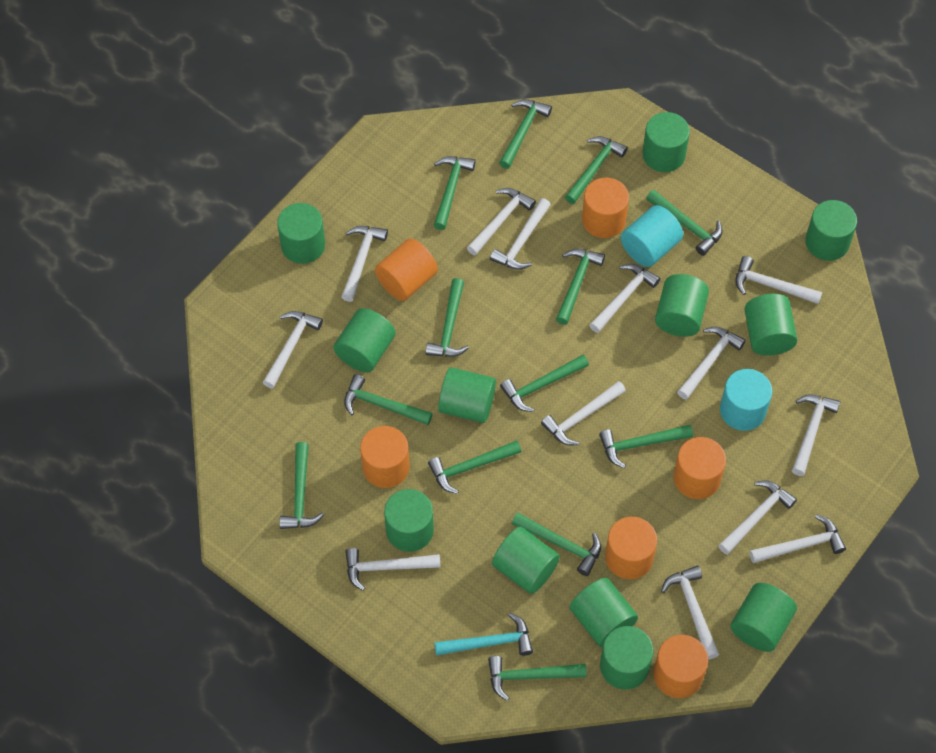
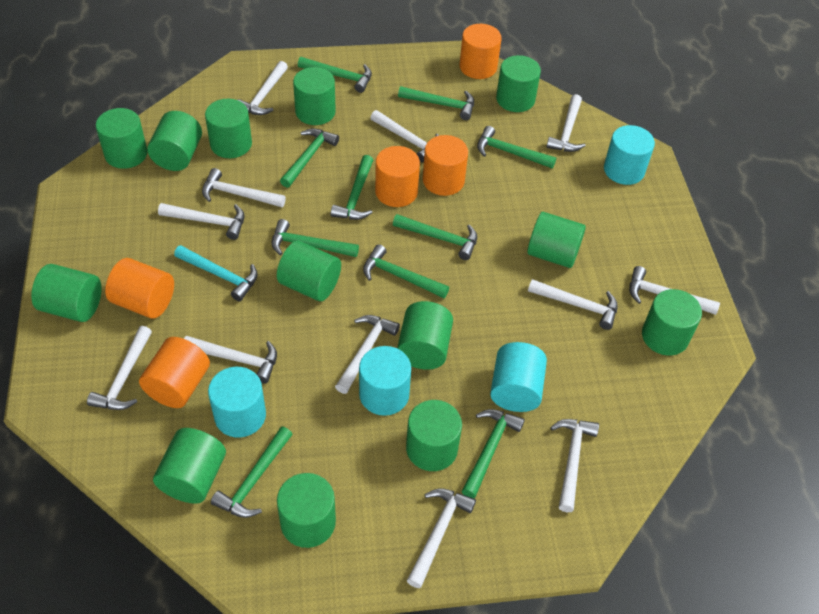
green cylinder: [277,203,325,264] [333,308,396,372] [384,489,434,552] [438,367,496,423] [492,527,560,594] [570,578,638,647] [600,626,653,689] [642,112,690,172] [655,274,709,337] [731,583,797,652] [744,294,797,356] [805,200,857,261] = 12 -> [31,264,101,322] [96,108,147,169] [147,111,202,171] [153,428,226,504] [205,99,252,158] [277,241,341,301] [277,473,336,548] [293,67,336,125] [397,301,453,370] [406,400,462,471] [496,55,541,112] [527,212,586,268] [642,289,702,356] = 13
green hammer: [279,442,324,529] [344,374,433,425] [426,278,469,357] [428,440,521,494] [434,156,476,230] [488,656,587,701] [499,99,552,169] [500,355,589,412] [512,512,601,576] [556,249,605,325] [565,136,628,204] [599,425,693,468] [646,190,722,256] = 13 -> [211,426,293,518] [271,219,359,257] [280,128,339,188] [298,57,372,93] [331,155,373,220] [363,244,449,298] [393,214,477,260] [398,86,474,120] [462,409,525,498] [477,126,556,168] = 10
orange cylinder: [360,426,410,488] [375,238,438,301] [582,178,629,238] [605,517,657,579] [654,635,708,698] [673,437,726,499] = 6 -> [105,258,174,319] [139,337,210,408] [375,146,420,207] [423,135,468,196] [459,24,502,79] = 5
turquoise cylinder: [621,205,683,267] [720,369,772,431] = 2 -> [208,367,266,438] [359,346,411,416] [490,342,547,412] [604,125,655,185] = 4
white hammer: [262,311,323,388] [341,226,388,302] [345,548,441,591] [467,188,536,256] [490,198,551,270] [541,381,626,445] [589,264,660,333] [661,565,719,659] [677,327,746,400] [718,480,797,555] [735,256,822,304] [749,514,846,563] [792,394,840,476] = 13 -> [87,326,152,410] [158,203,245,240] [184,336,277,384] [202,168,286,207] [238,61,288,115] [335,315,400,394] [371,110,439,163] [407,488,476,588] [528,279,618,330] [546,94,586,152] [550,419,599,512] [629,266,720,315] = 12

